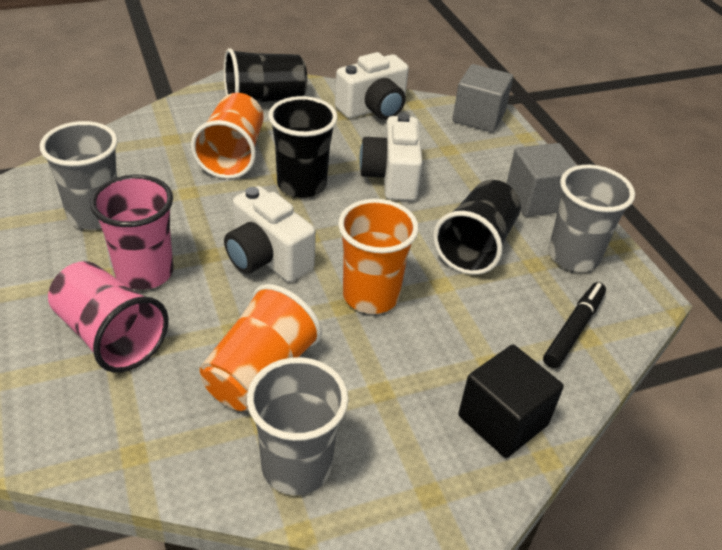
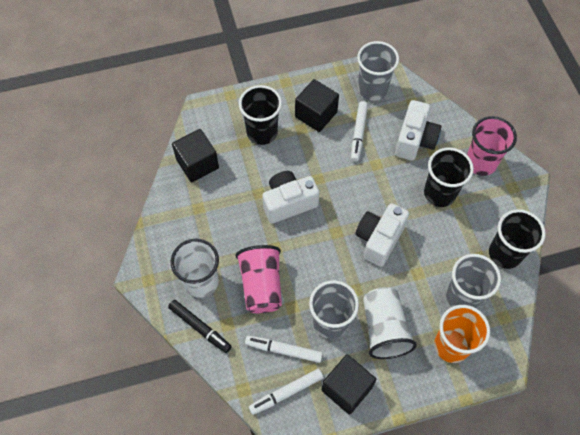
black cube: [458,345,564,458] = 1 -> [172,129,219,182] [295,79,339,132] [321,354,376,415] = 3
grey cube: [452,64,513,133] [506,143,577,217] = 2 -> none = 0
orange cup: [191,93,264,179] [200,284,322,411] [338,199,419,314] = 3 -> [434,305,490,363] = 1
white cup: none = 0 -> [171,239,219,298] [363,287,417,359] = 2
white marker: none = 0 -> [245,336,323,363] [249,369,323,415] [351,101,368,162] = 3

